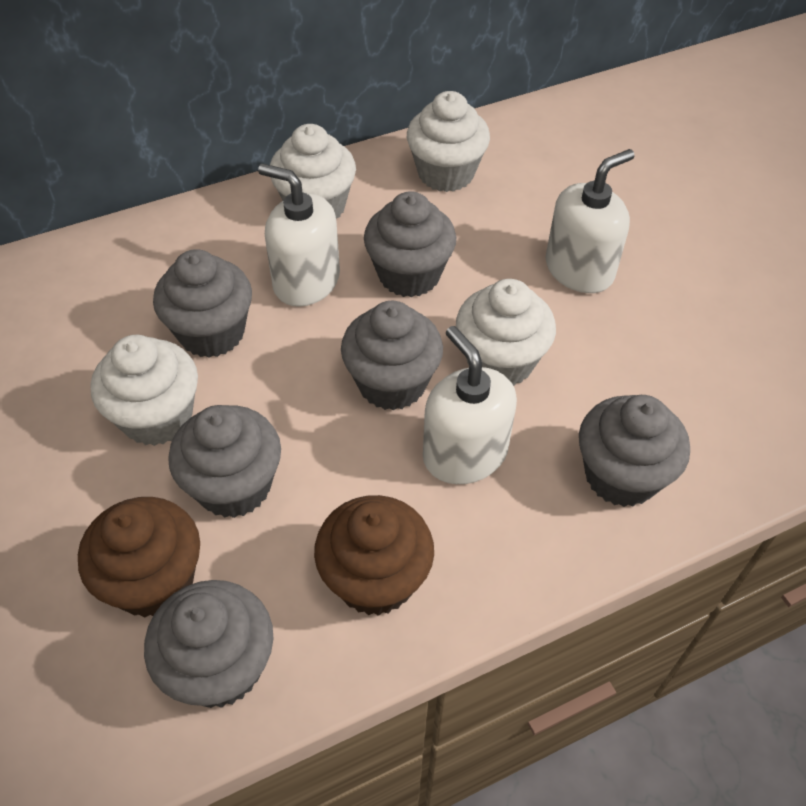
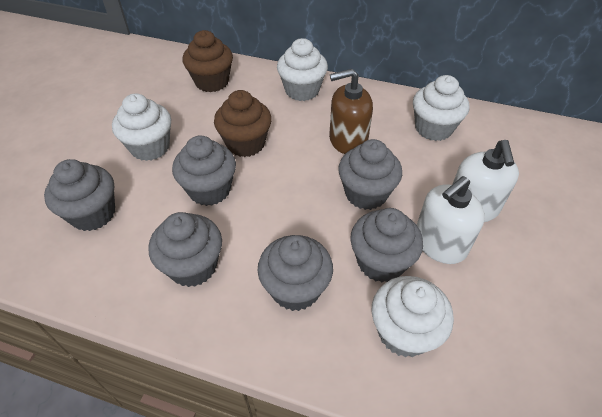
brown soap dispenser: none = 0 -> [329,69,373,154] = 1
white soap dispenser: [258,163,340,307] [423,326,517,484] [546,149,635,293] = 3 -> [417,176,485,264] [452,140,519,222] = 2

